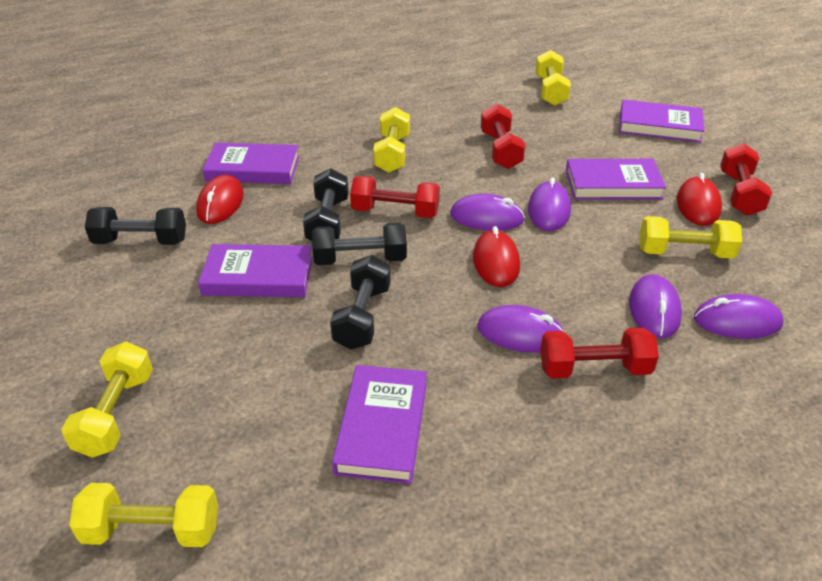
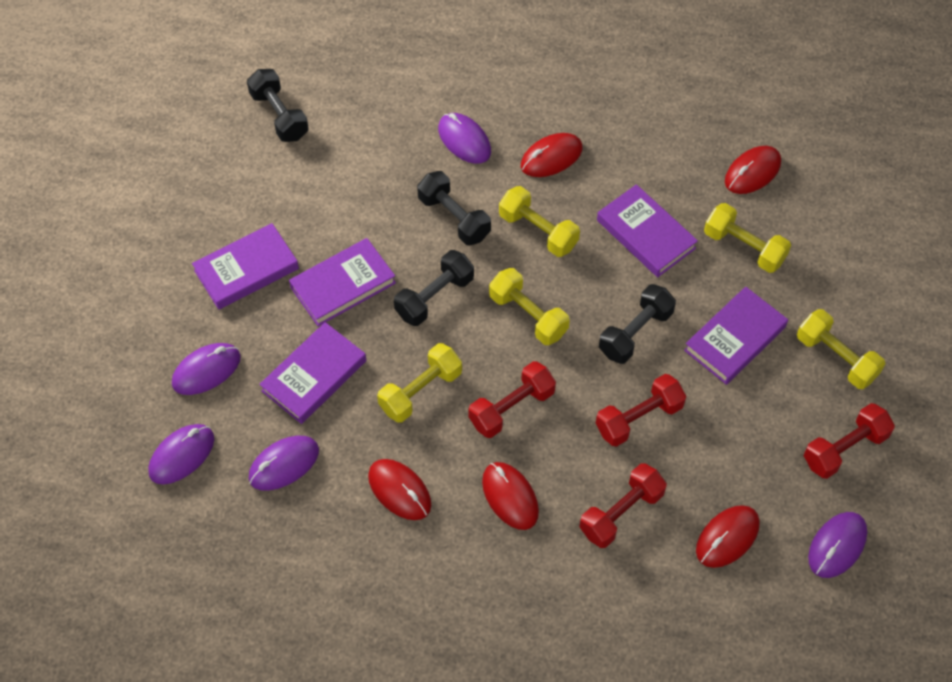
red mouse: [196,175,244,224] [473,226,520,287] [677,173,722,226] = 3 -> [368,459,431,520] [482,462,539,530] [521,133,583,177] [696,505,760,568] [725,146,781,194] = 5

